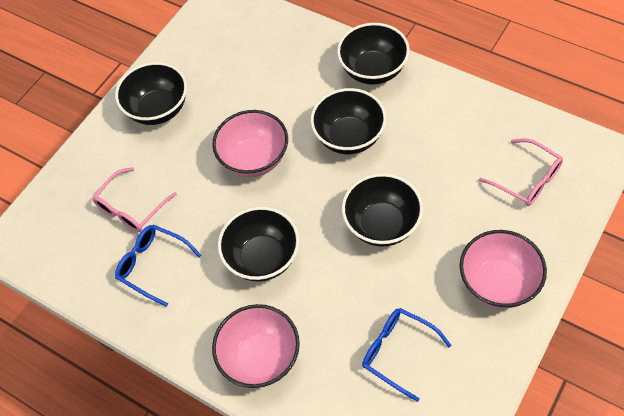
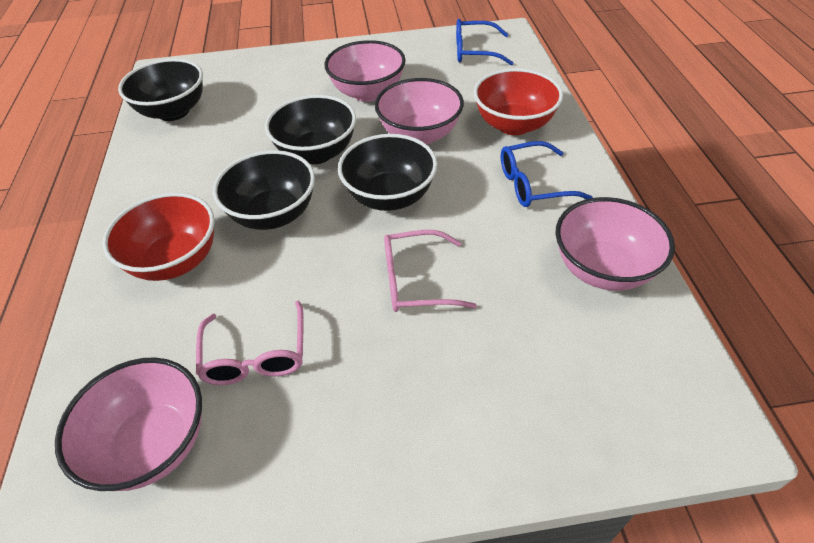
black bowl: [115,62,187,125] [218,207,299,282] [311,88,386,154] [337,23,410,84] [342,173,423,246] = 5 -> [118,59,203,121] [213,150,315,230] [265,95,356,164] [338,134,437,211] = 4
pink bowl: [212,110,288,177] [212,304,300,388] [460,230,547,308] = 3 -> [55,357,202,491] [324,40,406,102] [375,78,464,145] [556,197,675,291] = 4
red bowl: none = 0 -> [103,193,215,281] [474,68,563,135] = 2

